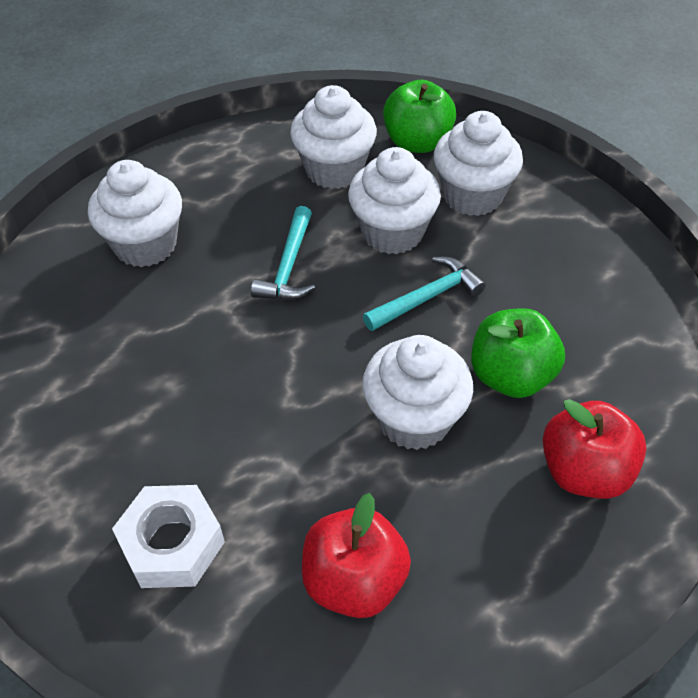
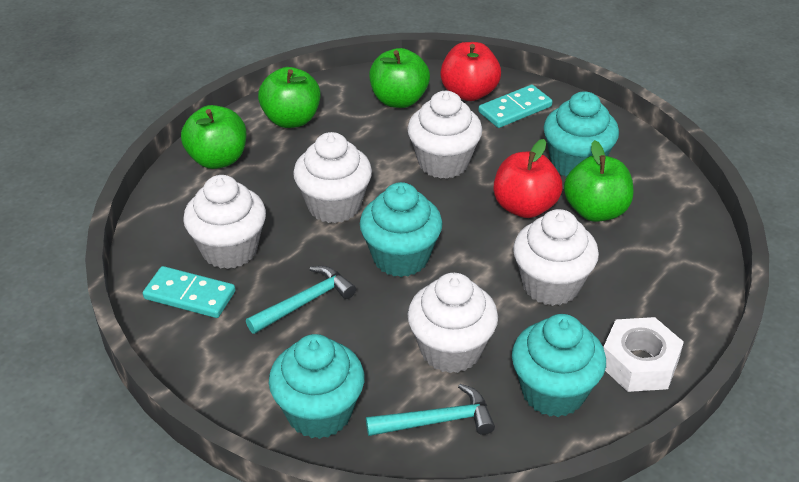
green apple: [383,80,456,153] [471,308,565,398] = 2 -> [181,105,247,169] [258,67,321,128] [369,48,430,108] [564,140,633,222] = 4
turquoise cupcake: none = 0 -> [269,334,364,439] [360,182,442,277] [512,314,606,417] [543,91,619,177] = 4
turquoise domino: none = 0 -> [143,266,235,318] [478,85,552,128] = 2

